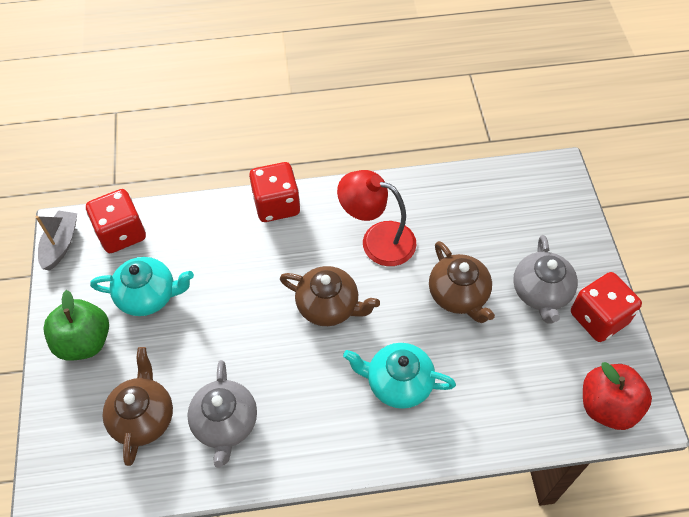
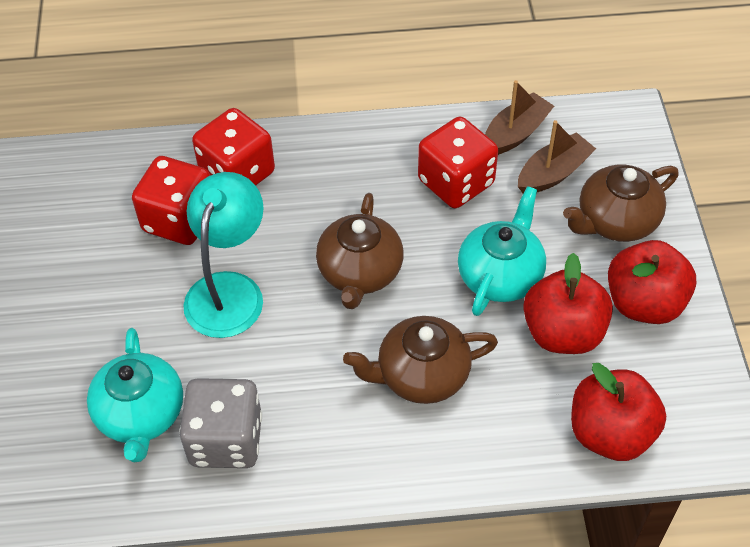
brown boat: none = 0 -> [485,80,554,155] [518,120,596,194] = 2
green apple: [43,290,109,361] = 1 -> none = 0
grey boat: [36,210,77,271] = 1 -> none = 0
grey dice: none = 0 -> [179,378,262,468] = 1
grey teapot: [187,360,257,468] [513,235,578,324] = 2 -> none = 0
red apple: [583,362,652,430] = 1 -> [523,253,613,354] [571,363,666,461] [608,240,696,324] = 3
red lamp: [337,170,417,266] = 1 -> none = 0
turquoise lamp: none = 0 -> [184,172,264,338] = 1

